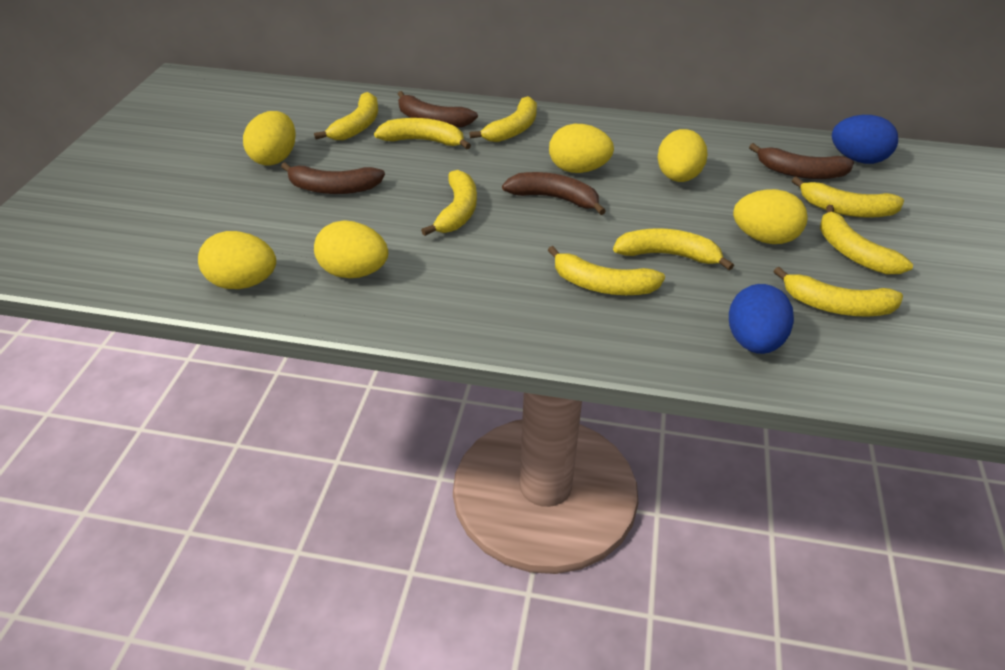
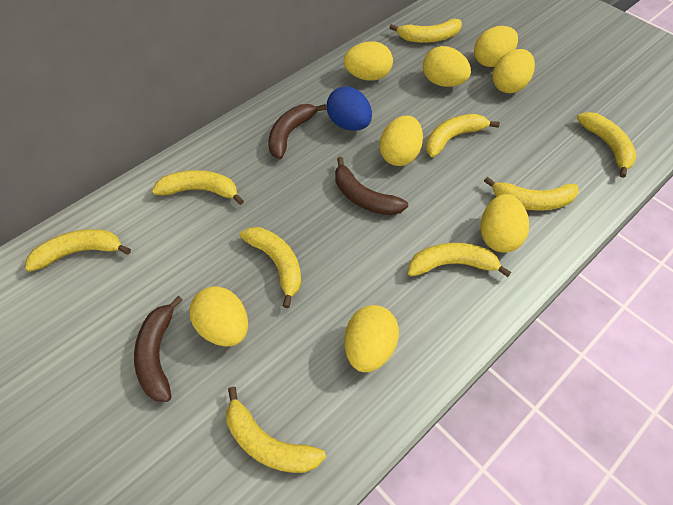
blue egg: [729,284,794,354] [832,115,898,164] = 2 -> [326,87,372,131] = 1
brown banana: [281,162,385,194] [398,91,478,128] [502,172,606,215] [749,143,854,179] = 4 -> [134,296,183,402] [268,104,327,159] [335,157,408,215] = 3
yellow egg: [198,231,276,289] [243,111,296,166] [314,220,388,278] [549,124,614,173] [658,129,707,182] [733,189,808,244] = 6 -> [189,286,248,346] [344,41,393,81] [344,305,399,372] [379,116,423,166] [423,46,471,87] [474,26,518,67] [480,194,529,253] [493,49,535,93] = 8

